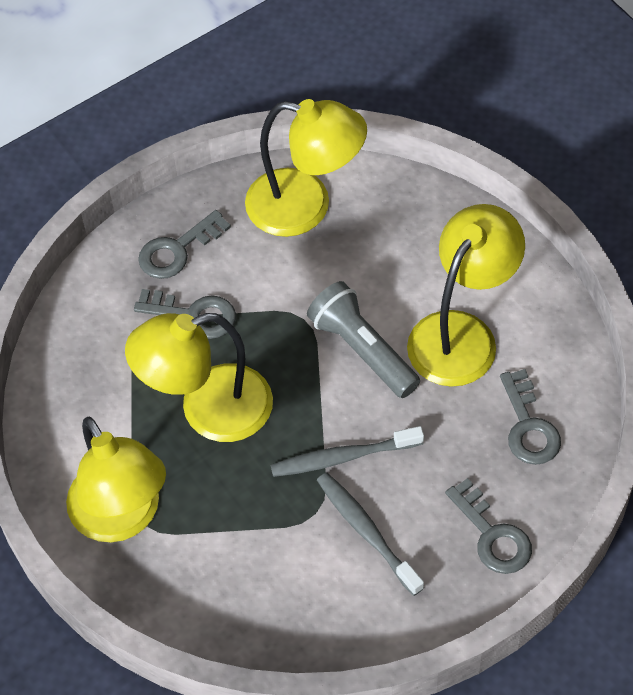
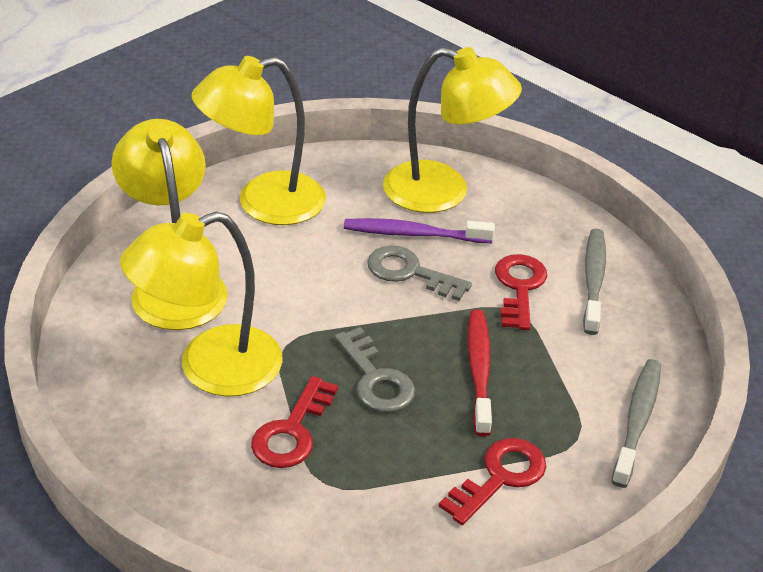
grey flashlight: [307,281,420,398] = 1 -> none = 0
grey key: [134,289,236,339] [138,210,231,279] [445,478,532,574] [500,369,561,465] = 4 -> [335,327,415,412] [367,246,472,301] = 2
purple toothbrush: none = 0 -> [344,218,495,243] = 1
red key: none = 0 -> [251,376,338,468] [439,438,546,525] [495,254,547,330] = 3
red toothbrush: none = 0 -> [468,309,492,437] = 1

